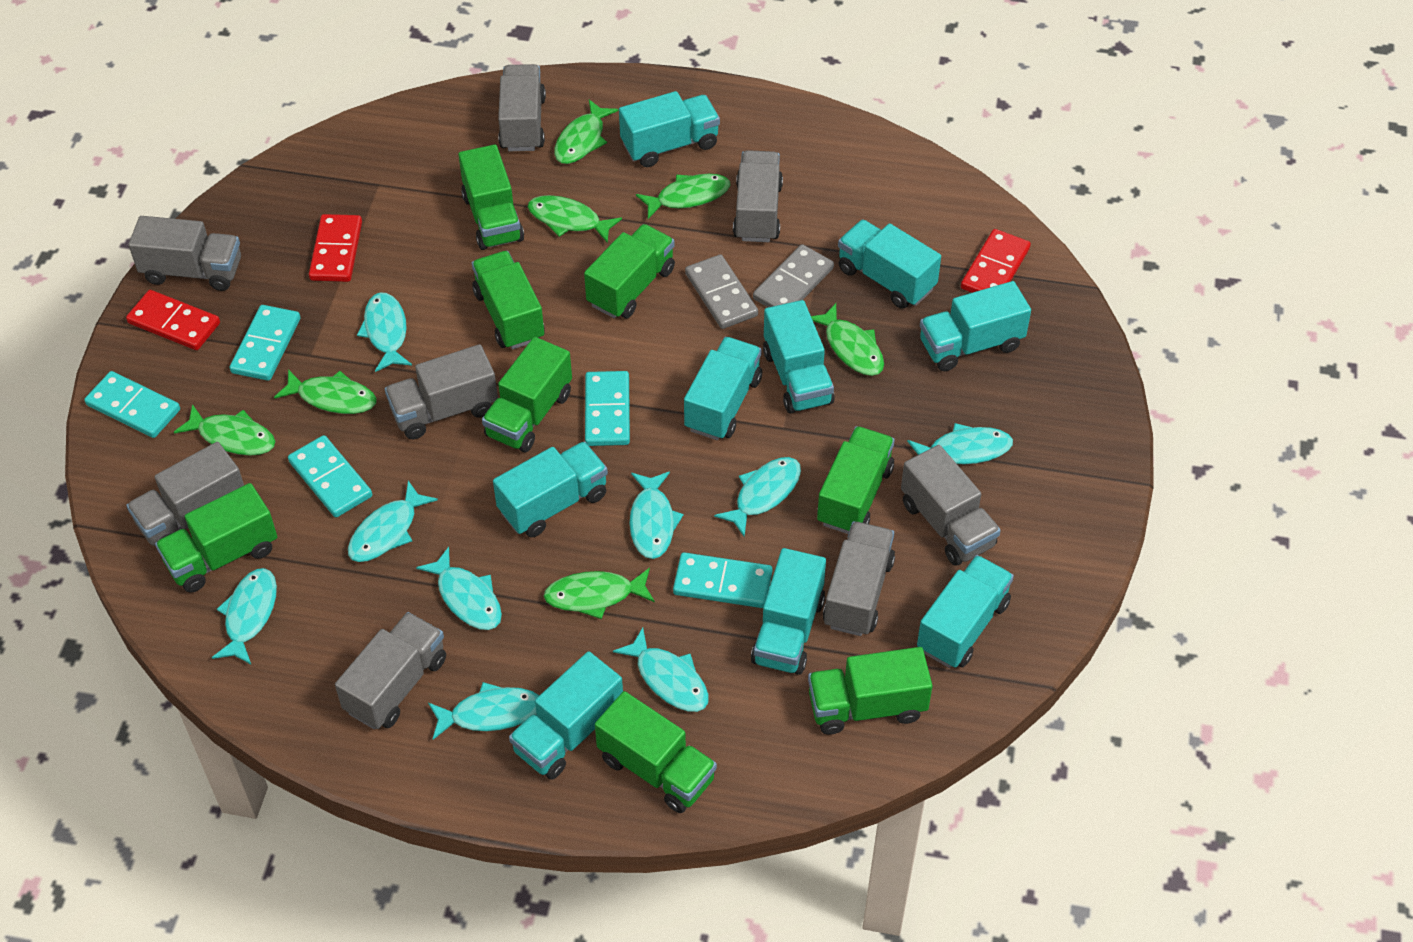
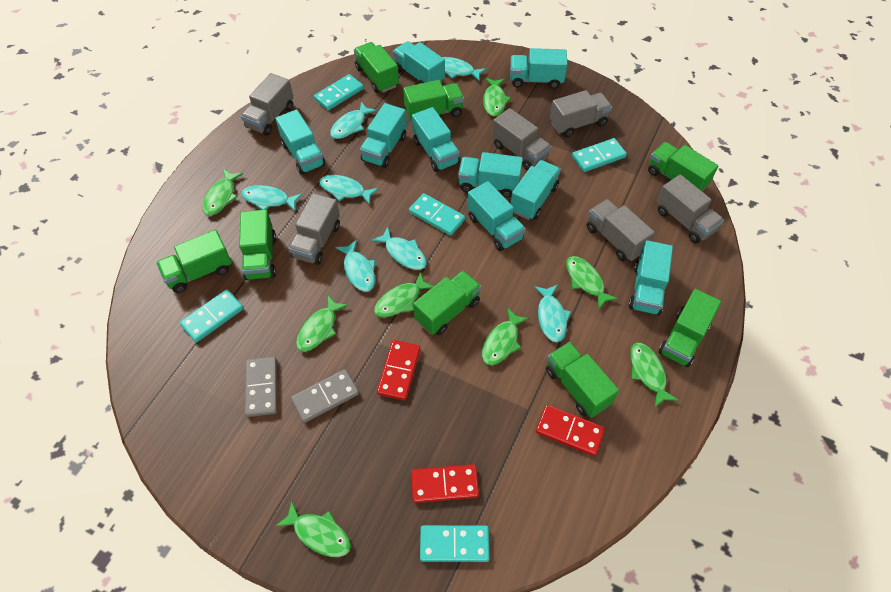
green fish: [174,404,275,456] [274,369,377,414] [528,195,622,243] [544,568,655,619] [554,99,619,164] [636,174,731,219] [811,303,884,376] = 7 -> [203,169,243,215] [275,501,351,557] [296,296,348,352] [374,273,434,317] [482,308,529,365] [483,78,511,116] [566,256,618,309] [630,343,678,408] = 8
grey truck: [126,442,244,546] [128,216,241,291] [335,612,446,729] [385,344,498,439] [498,64,546,151] [733,150,783,242] [823,521,895,636] [901,445,1001,566] = 8 -> [241,73,294,136] [288,193,340,265] [492,108,552,170] [550,90,612,137] [587,199,655,261] [657,175,724,243] = 6
turquoise fish: [212,568,277,664] [348,481,438,562] [357,292,412,372] [416,547,502,630] [428,682,539,740] [613,627,709,712] [629,472,684,559] [714,457,801,537] [907,423,1013,465] = 9 -> [241,185,302,211] [319,175,378,205] [330,102,377,139] [335,240,375,292] [372,227,427,270] [442,57,486,81] [534,284,571,342] = 7

